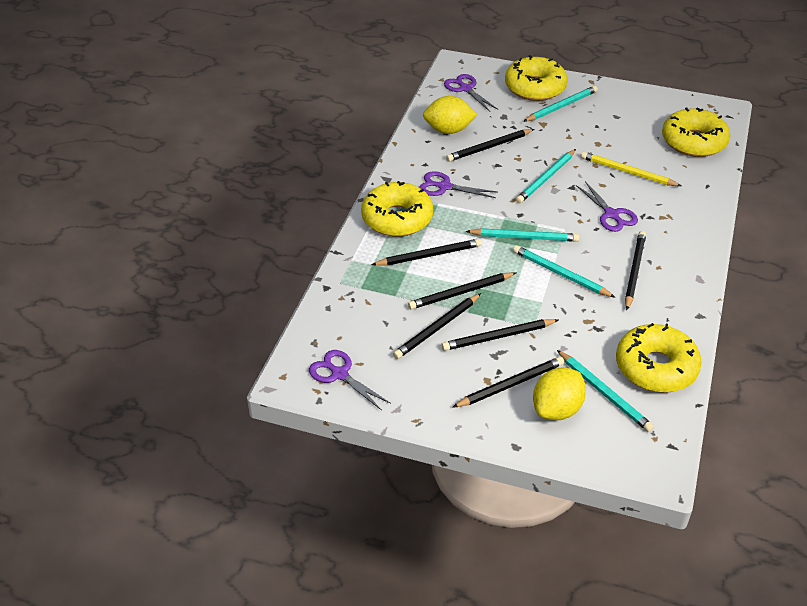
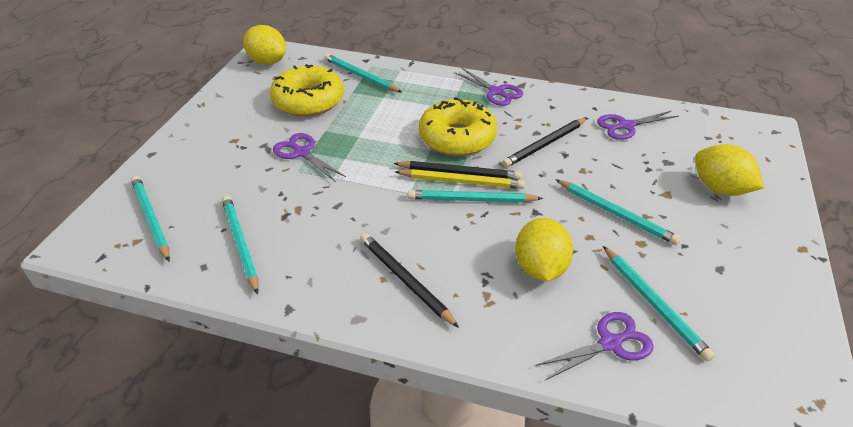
black pencil: [371,239,482,266] [393,293,481,359] [408,272,517,309] [441,319,558,351] [446,129,534,162] [452,357,564,408] [625,231,646,310] = 7 -> [360,233,459,328] [393,161,522,180] [502,118,587,168] = 3
turquoise pencil: [465,228,580,242] [513,245,616,298] [516,149,576,203] [523,86,598,122] [557,350,654,432] = 5 -> [131,176,170,262] [222,195,259,295] [324,54,402,93] [408,190,543,203] [555,179,681,245] [603,246,715,362] = 6
yellow donut: [361,181,433,237] [505,55,568,101] [616,323,702,393] [662,107,731,157] = 4 -> [270,64,344,117] [419,97,497,156] = 2
yellow lemon: [423,96,477,134] [533,367,586,420] = 2 -> [243,25,286,65] [515,218,573,282] [695,144,764,196] = 3

